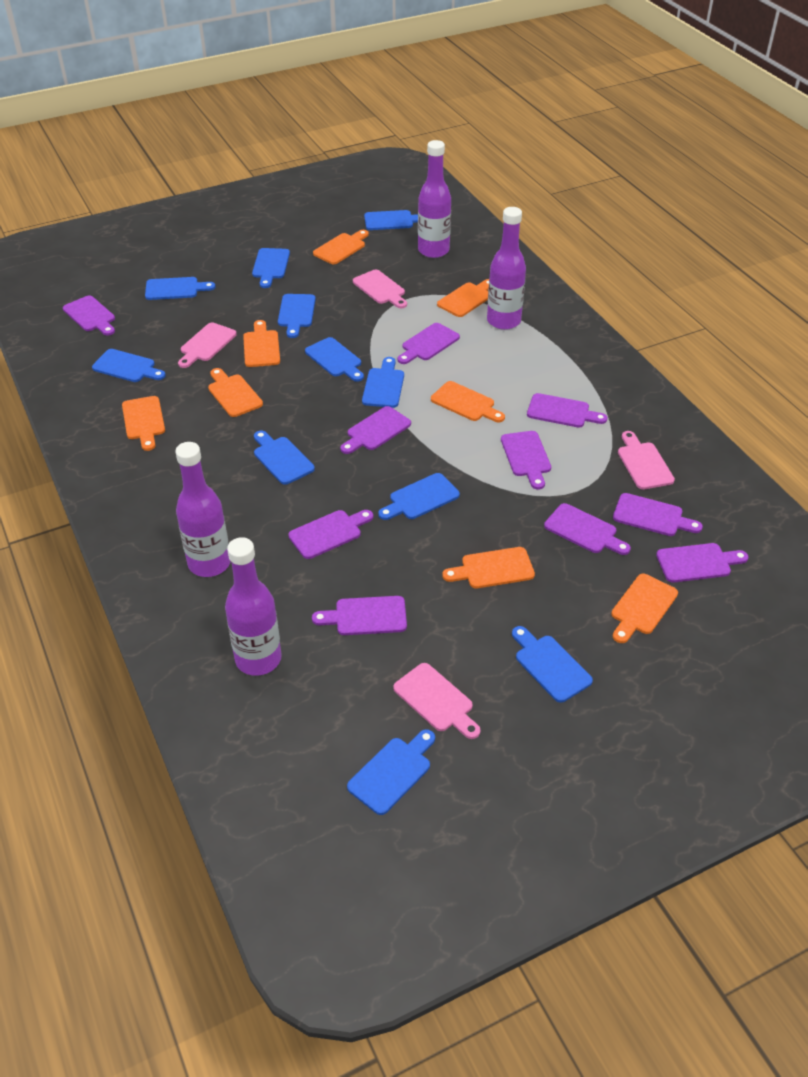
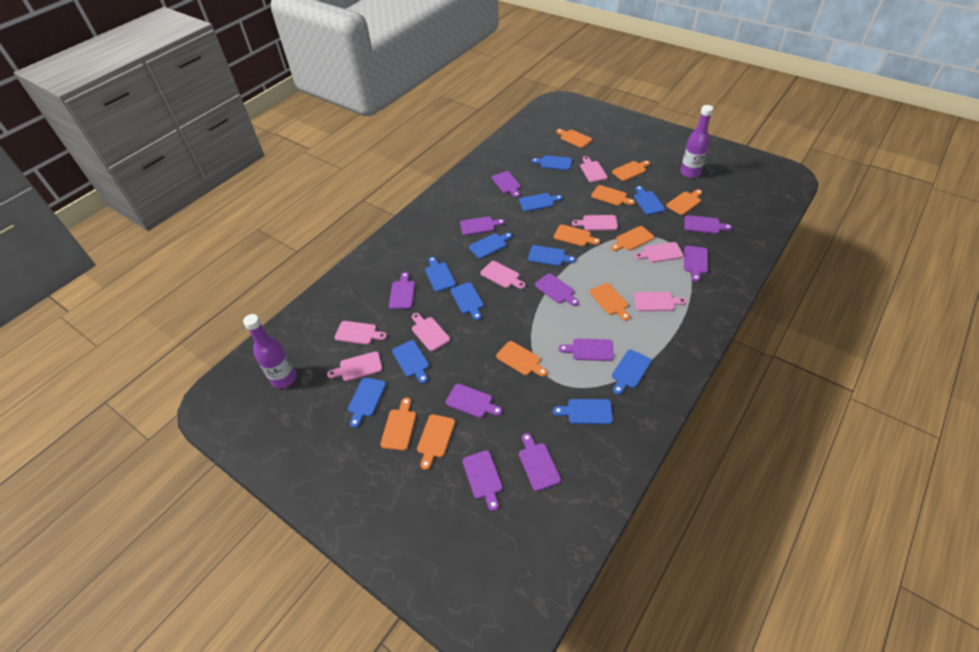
orange cutting board: [122,396,165,451] [208,368,263,417] [243,320,280,367] [313,230,369,264] [431,381,505,422] [437,279,489,317] [443,547,535,588] [611,574,678,643] = 8 -> [380,398,416,451] [417,414,455,470] [496,341,548,377] [554,225,600,246] [556,129,592,148] [590,283,630,321] [591,185,635,206] [611,226,654,251] [612,160,650,181] [666,189,702,215] = 10
pink cutting board: [178,322,237,368] [353,270,407,308] [393,663,480,739] [618,431,675,490] = 4 -> [327,351,382,381] [334,321,387,345] [412,313,450,351] [481,261,525,289] [572,215,618,231] [580,156,608,183] [634,242,684,263] [634,292,687,311] = 8
purple bottle: [175,442,231,577] [225,537,282,676] [418,140,451,258] [487,207,526,330] = 4 -> [243,314,297,388] [680,105,713,178] = 2

